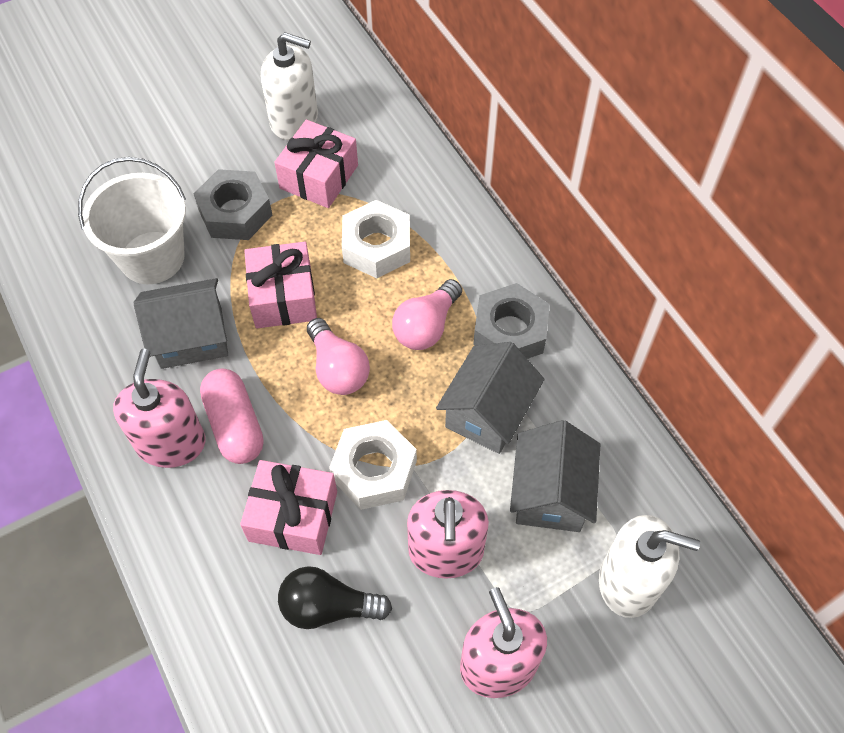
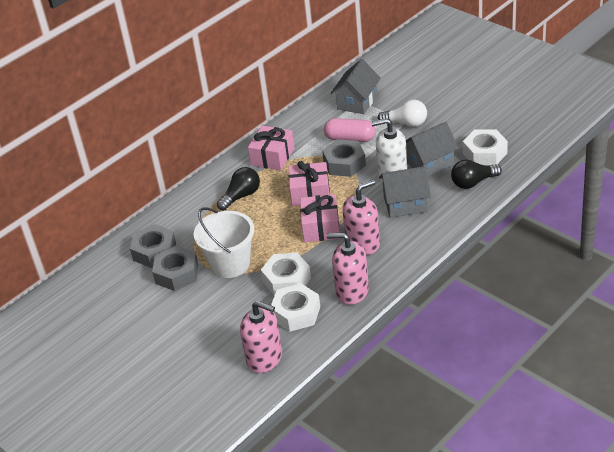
black light bulb: [278,566,392,629] = 1 -> [217,167,260,211] [451,160,502,189] = 2
grey nut: [194,169,272,240] [473,283,550,359] = 2 -> [130,224,176,268] [152,246,198,291] [322,139,366,177] = 3
pink light bulb: [307,318,370,395] [392,279,462,350] = 2 -> none = 0
white light bulb: none = 0 -> [378,100,427,127] = 1
white nut: [329,420,417,510] [342,200,410,278] = 2 -> [261,253,311,296] [271,283,320,332] [463,129,508,165] = 3
white soap dispenser: [261,32,318,140] [599,515,700,618] = 2 -> [371,118,407,182] = 1

